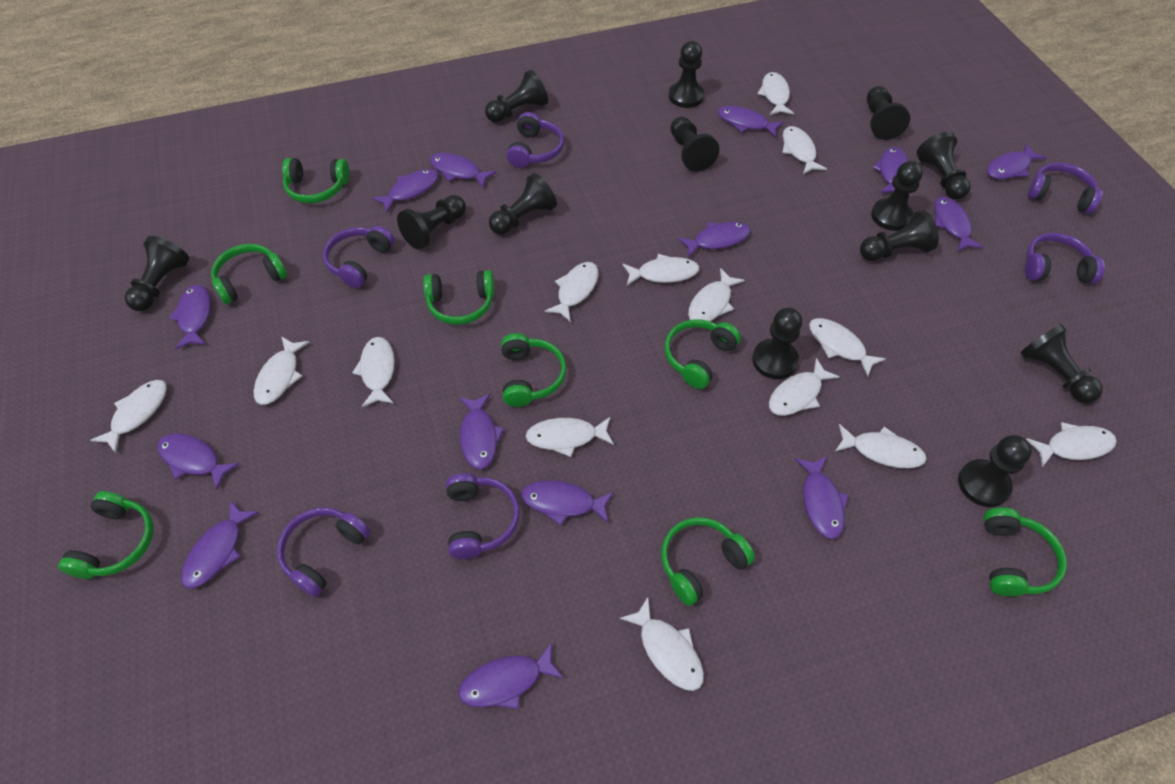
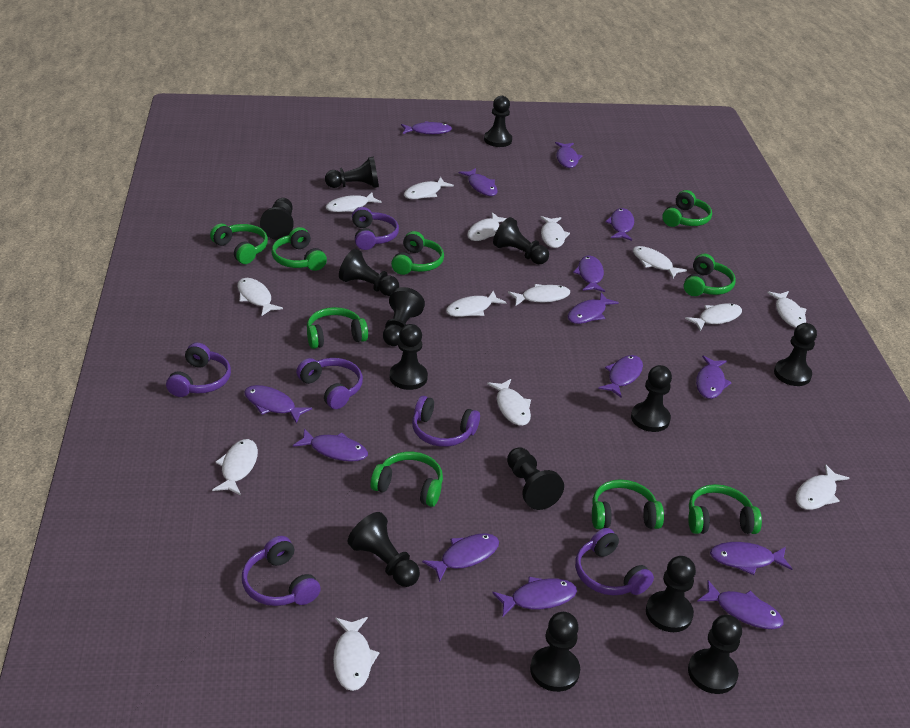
black pawn: [124,236,189,311] [397,195,466,250] [485,70,548,123] [489,173,557,235] [669,41,704,108] [670,117,720,172] [752,308,802,379] [860,210,939,261] [867,86,910,140] [871,161,923,231] [917,132,971,200] [958,435,1032,507] [1020,324,1103,403] = 13 -> [260,198,294,240] [325,157,379,188] [339,249,399,296] [348,512,420,587] [383,287,425,346] [390,324,428,390] [484,96,512,147] [493,217,549,264] [507,447,564,510] [530,612,580,692] [631,365,672,432] [646,556,696,632] [688,615,742,694] [774,323,817,386] = 14
green headphones: [58,491,154,579] [211,244,287,304] [282,158,350,203] [423,270,494,325] [501,333,567,407] [661,517,755,606] [664,319,741,389] [984,507,1067,596] = 8 -> [210,224,268,264] [271,227,327,271] [307,307,368,349] [370,452,443,507] [391,231,444,275] [592,479,664,529] [662,190,712,227] [684,254,736,296] [688,484,762,534] = 9

